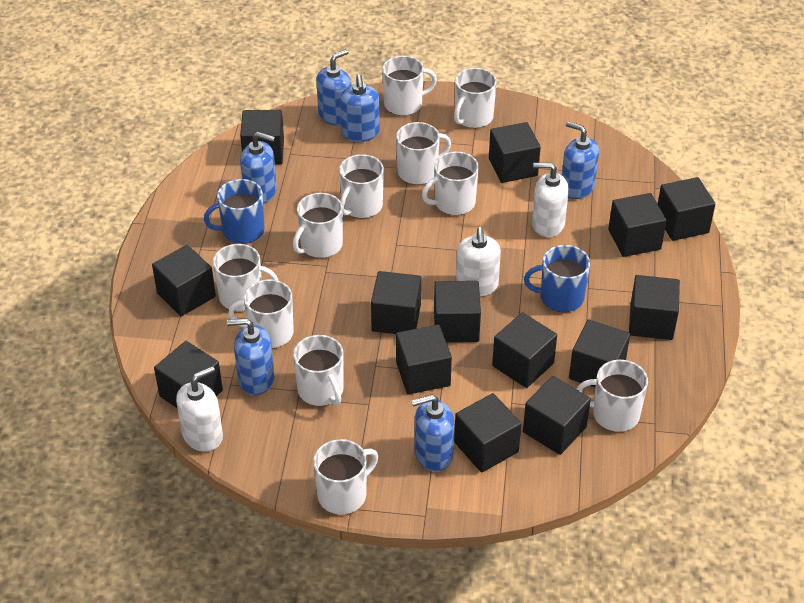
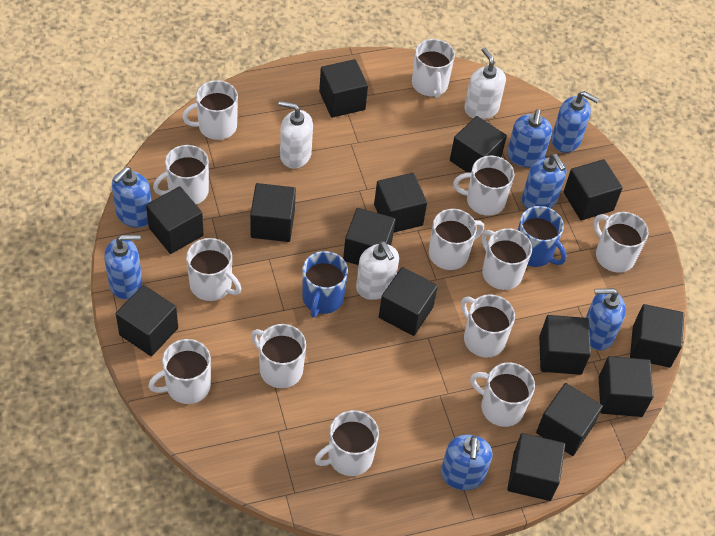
blue soap dispenser: [227,318,274,395] [240,132,277,204] [316,49,351,126] [340,74,380,142] [412,394,455,471] [562,121,599,199] = 6 -> [104,235,142,300] [112,167,152,228] [441,435,493,490] [507,109,552,168] [522,154,566,209] [551,91,599,153] [585,288,626,350] = 7
white mug: [213,244,278,311] [228,279,294,348] [293,193,343,258] [293,335,344,406] [313,439,378,514] [339,154,384,218] [382,56,437,116] [396,122,451,185] [422,151,479,215] [454,68,497,128] [576,360,648,432] = 11 -> [148,339,211,404] [153,145,209,204] [182,80,238,140] [186,238,241,301] [251,324,306,388] [315,410,379,476] [412,39,455,98] [429,209,484,270] [453,156,514,216] [461,294,515,358] [470,362,535,427] [481,228,532,290] [594,212,648,273] = 13

